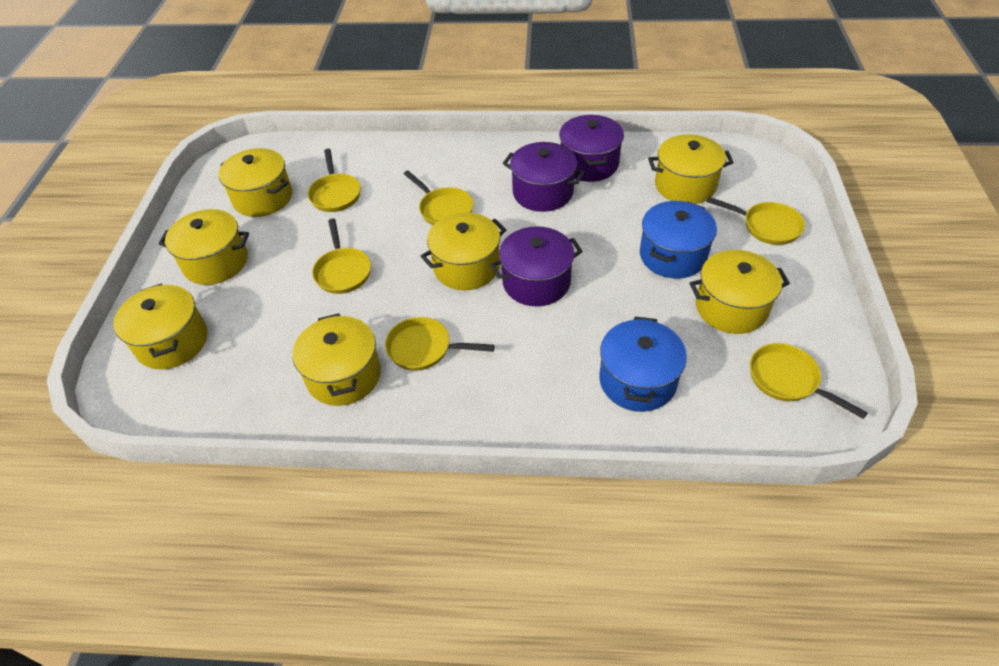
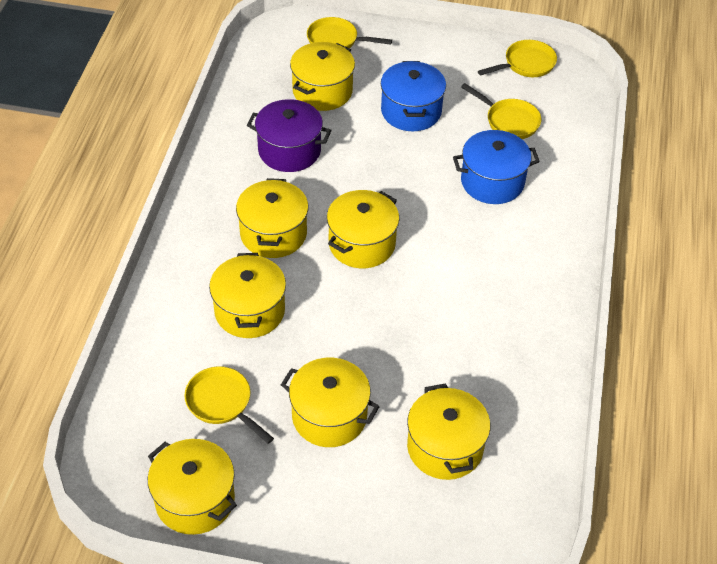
purple pot: [490,226,583,306] [503,142,585,212] [559,115,624,182] = 3 -> [247,99,331,172] = 1
yellow pan: [308,149,361,212] [312,218,371,294] [385,317,495,371] [404,170,474,225] [707,197,805,245] [750,343,868,419] = 6 -> [184,366,274,444] [307,17,392,48] [461,83,541,139] [478,40,557,77] = 4

